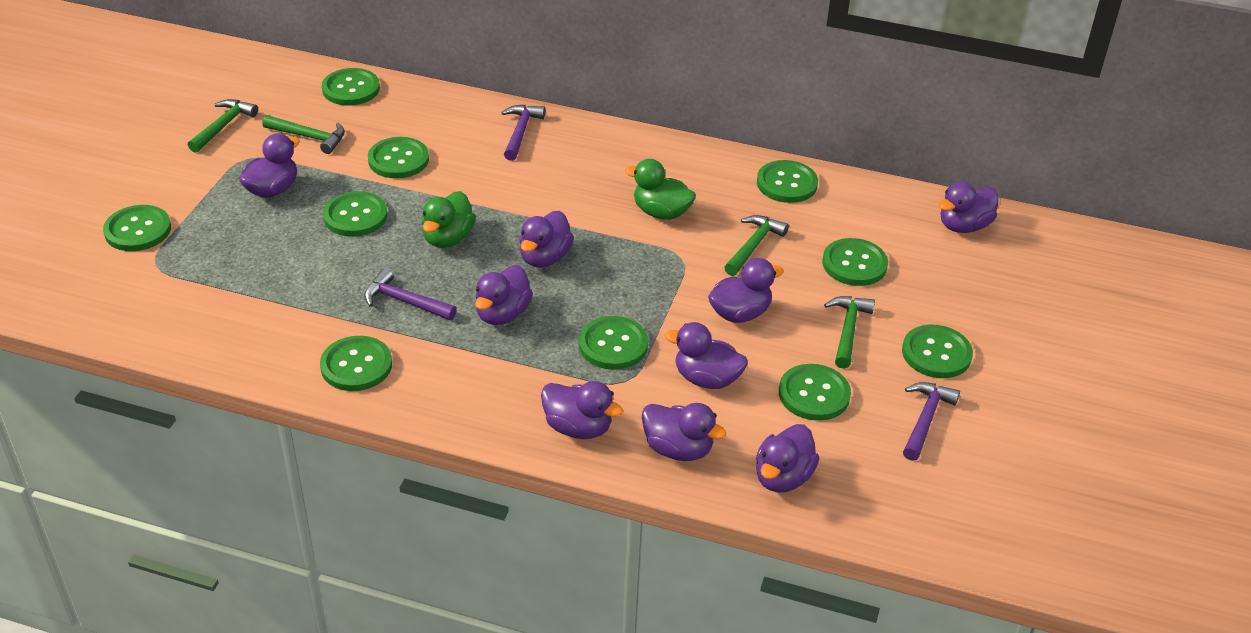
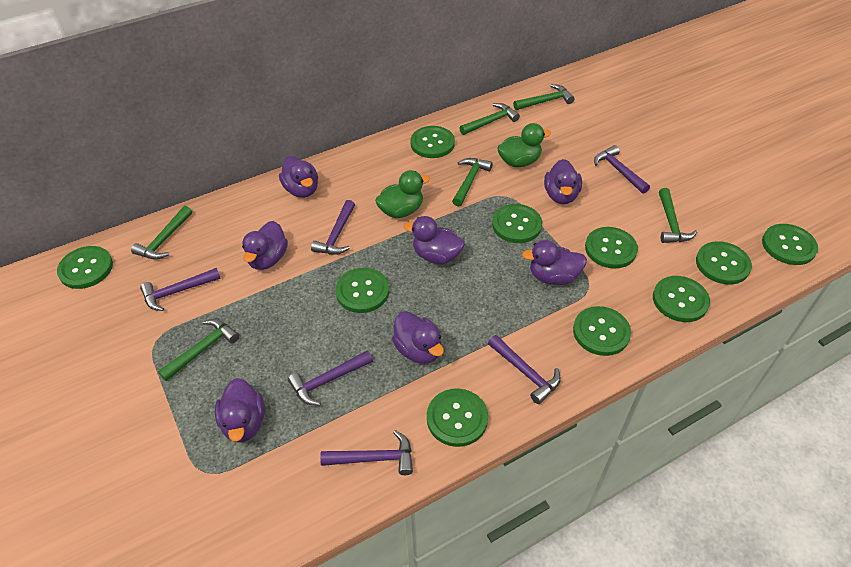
green hammer: [188,99,258,153] [262,115,345,154] [724,215,789,276] [824,296,875,369] = 4 -> [131,206,192,260] [158,319,239,381] [452,158,493,207] [460,103,520,135] [513,84,575,110] [659,188,697,243] = 6
purple duck: [239,133,300,198] [475,265,533,325] [519,211,574,268] [541,381,623,439] [642,403,726,461] [665,322,748,389] [708,258,784,323] [756,424,819,492] [939,181,999,233] = 9 -> [215,378,265,442] [242,221,288,270] [279,156,318,198] [392,311,444,364] [404,216,465,264] [522,240,587,285] [544,159,582,204] = 7
purple hammer: [364,268,457,320] [501,105,545,161] [903,382,960,461] = 3 -> [140,268,221,311] [288,350,373,406] [311,200,355,255] [320,430,413,475] [488,335,561,404] [594,145,650,194] = 6

